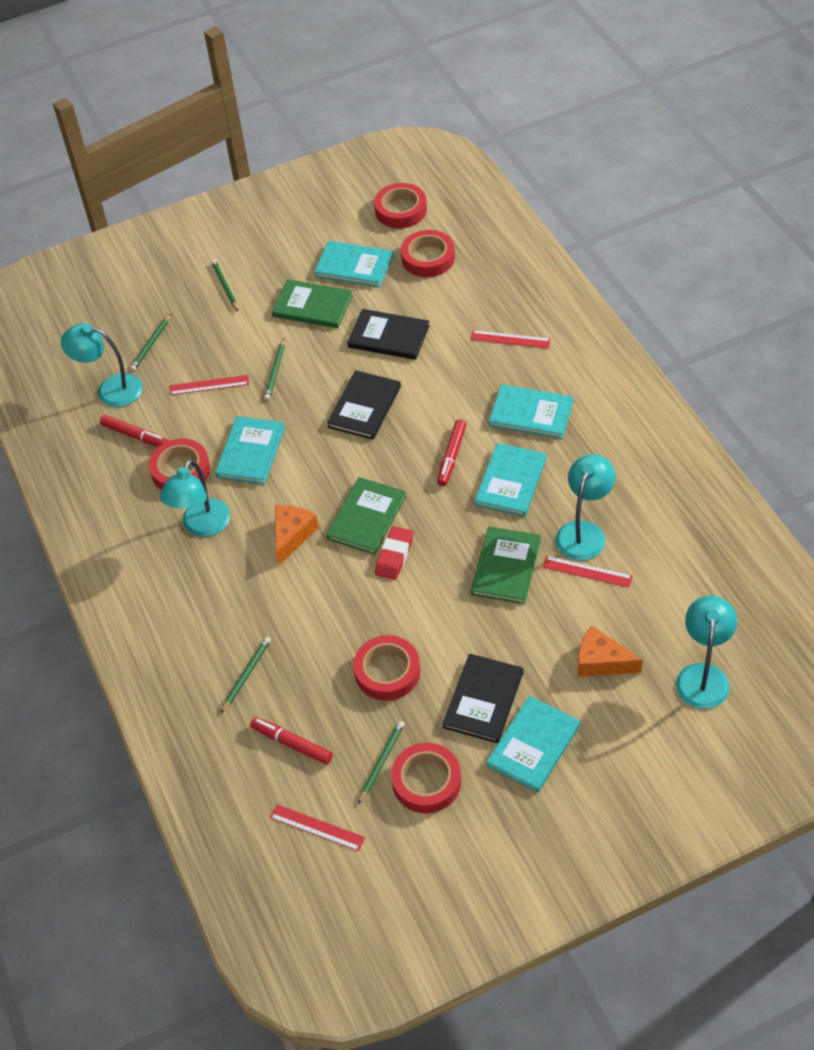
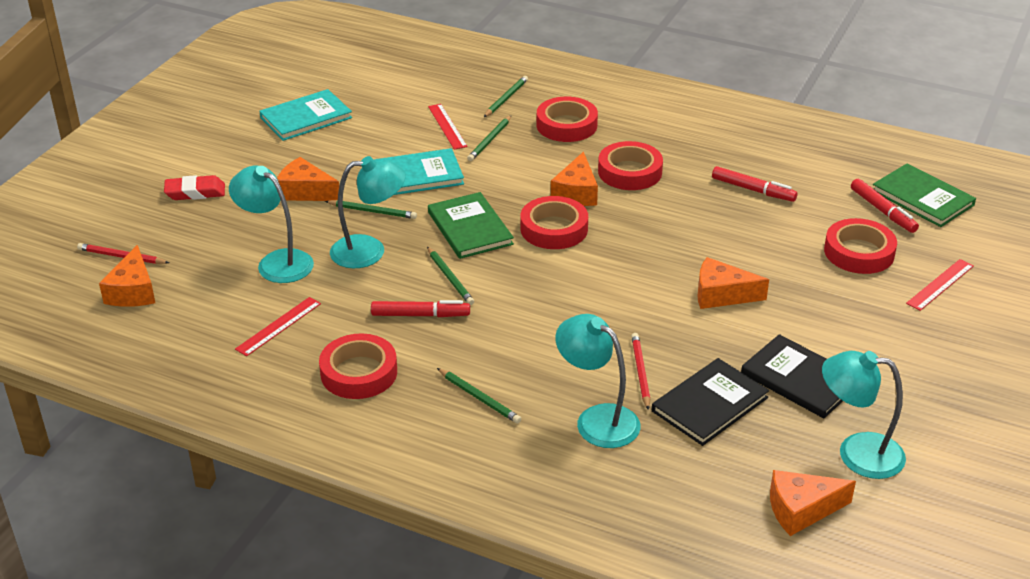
black book: [327,370,401,440] [347,309,430,360] [443,654,523,743] = 3 -> [652,358,769,446] [741,334,843,418] = 2
green book: [272,279,353,328] [326,477,406,555] [471,526,541,604] = 3 -> [428,192,514,259] [873,164,976,227] = 2
orange cheese: [275,505,319,565] [578,626,643,677] = 2 -> [99,245,155,307] [277,157,339,201] [551,152,598,206] [697,257,769,309] [770,470,856,536] = 5
red pencil: none = 0 -> [77,243,169,264] [631,333,650,410] = 2
red ruler: [169,375,249,395] [270,804,365,851] [471,330,551,349] [543,556,633,587] = 4 -> [235,297,321,356] [428,104,467,150] [906,259,974,311] = 3
turquoise book: [215,416,285,485] [314,241,393,288] [475,443,546,517] [486,696,580,793] [489,384,573,439] = 5 -> [259,89,352,141] [373,148,464,195] = 2

